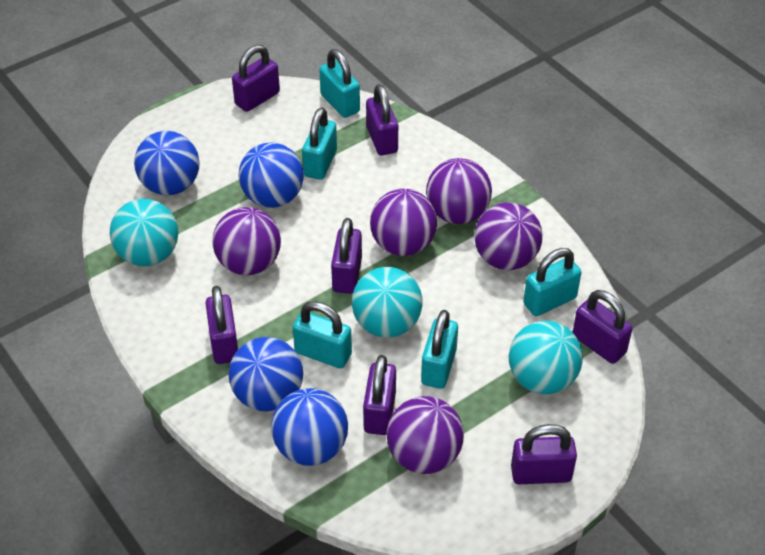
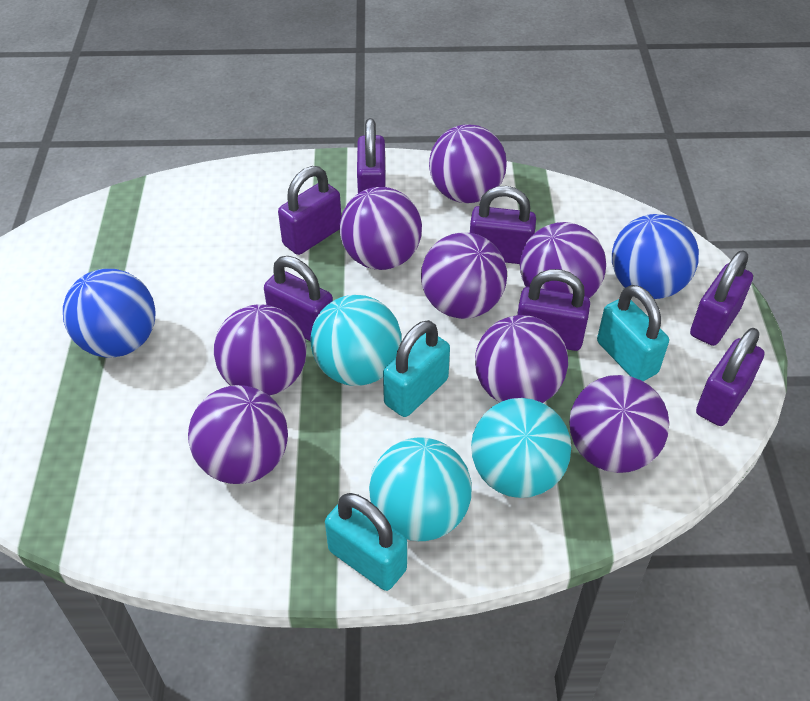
blue ball: [134,131,200,195] [229,337,303,411] [239,142,304,208] [271,388,348,466] = 4 -> [63,269,156,358] [612,214,699,299] = 2
purple ball: [213,207,281,275] [370,189,437,256] [387,396,464,474] [426,158,492,224] [474,203,542,270] = 5 -> [188,385,288,484] [214,304,307,395] [340,187,422,270] [421,233,507,319] [429,124,507,203] [475,315,568,403] [520,222,606,298] [569,375,669,473] = 8
turquoise padlock: [293,301,352,368] [302,107,337,180] [319,49,360,118] [421,310,458,389] [523,248,581,316] = 5 -> [325,493,407,591] [383,320,450,417] [597,285,669,381] = 3

